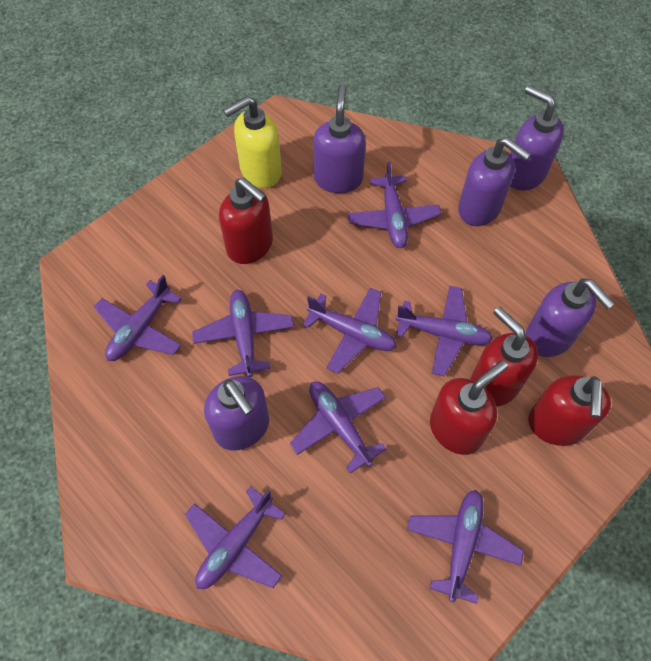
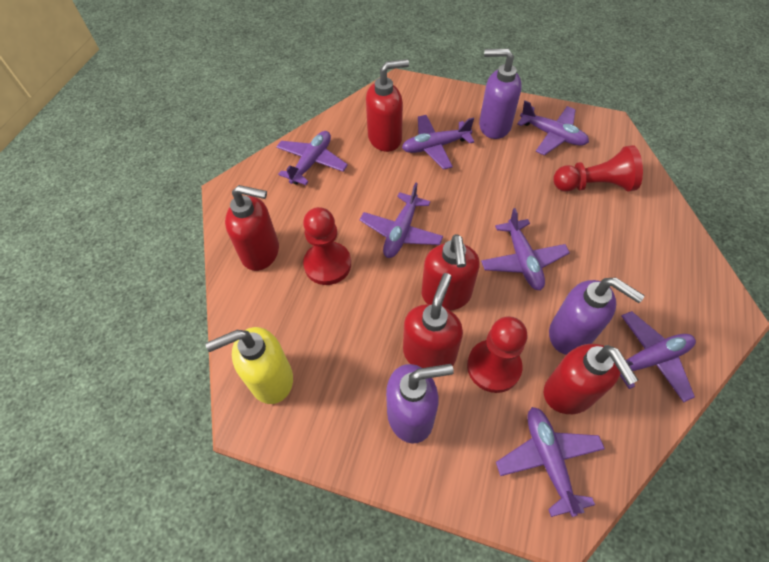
purple plane: [94,275,182,361] [185,486,286,589] [192,290,294,377] [290,382,386,473] [303,288,397,374] [348,162,441,248] [396,286,493,376] [407,490,524,604] = 8 -> [276,131,348,185] [360,182,443,258] [402,115,475,170] [481,208,570,290] [496,407,605,517] [517,101,589,155] [620,311,696,402] = 7
purple soap dispenser: [204,376,269,451] [313,84,366,193] [458,137,531,226] [510,85,564,190] [526,278,615,357] = 5 -> [386,364,454,444] [479,49,522,139] [549,278,645,355] = 3
red pawn: none = 0 -> [303,207,351,285] [467,316,527,393] [553,145,643,192] = 3
red soap dispenser: [219,177,273,264] [430,360,508,455] [470,306,538,407] [528,375,611,446] = 4 -> [225,185,279,271] [366,59,409,152] [403,273,463,368] [422,234,480,311] [544,344,638,414] = 5

